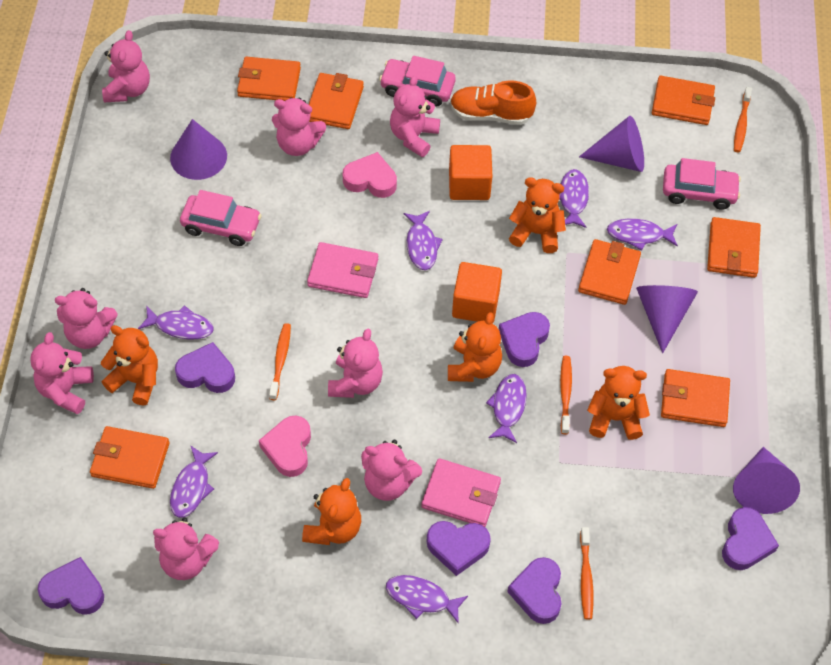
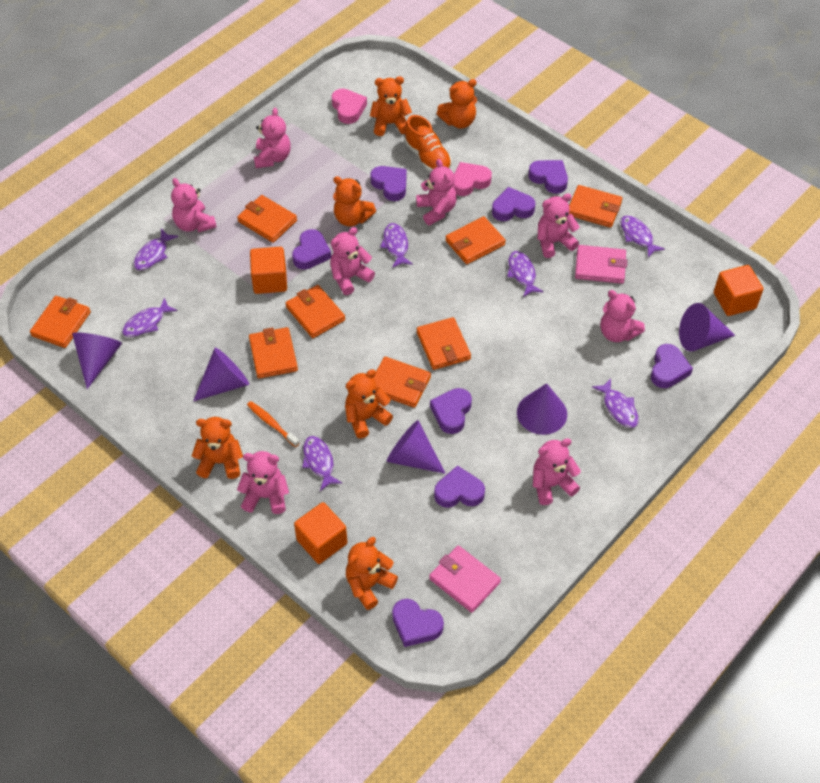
orange cube: [449,145,492,200] [452,262,502,323] = 2 -> [250,247,287,294] [294,502,347,564] [714,265,763,316] = 3
orange teddy bear: [101,325,158,406] [302,478,361,545] [448,312,502,382] [509,177,566,253] [587,366,650,440] = 5 -> [192,417,243,479] [333,176,376,226] [345,369,393,438] [346,537,398,610] [370,76,412,136] [437,79,477,129] = 6
orange toothbrush: [269,323,291,400] [560,356,572,434] [580,527,593,620] [734,87,752,152] = 4 -> [247,401,300,447] = 1
orange wallet: [90,426,169,489] [237,57,301,101] [309,73,364,129] [578,239,641,305] [652,76,715,125] [661,369,730,427] [707,217,761,278] = 7 -> [30,296,91,348] [237,195,297,243] [249,327,298,379] [285,285,345,338] [373,357,431,408] [416,317,471,370] [445,217,506,264] [569,185,622,228] = 8
pink car: [180,190,262,246] [379,56,456,107] [663,158,741,210] = 3 -> none = 0
purple cone: [170,119,227,180] [579,116,644,172] [636,285,698,353] [733,447,800,514] = 4 -> [72,332,122,389] [193,348,249,401] [387,420,446,474] [517,383,567,435] [679,303,735,351] = 5
purple heart: [38,557,104,614] [175,342,235,393] [427,521,491,576] [499,312,550,367] [507,557,562,624] [722,507,779,570] = 6 -> [292,229,331,269] [370,166,407,201] [392,599,444,647] [430,388,472,434] [434,465,485,508] [492,187,535,221] [528,160,568,194] [651,344,693,388] = 8

